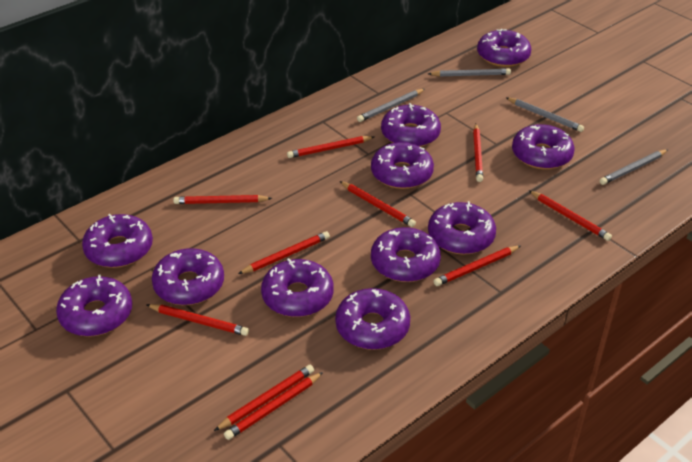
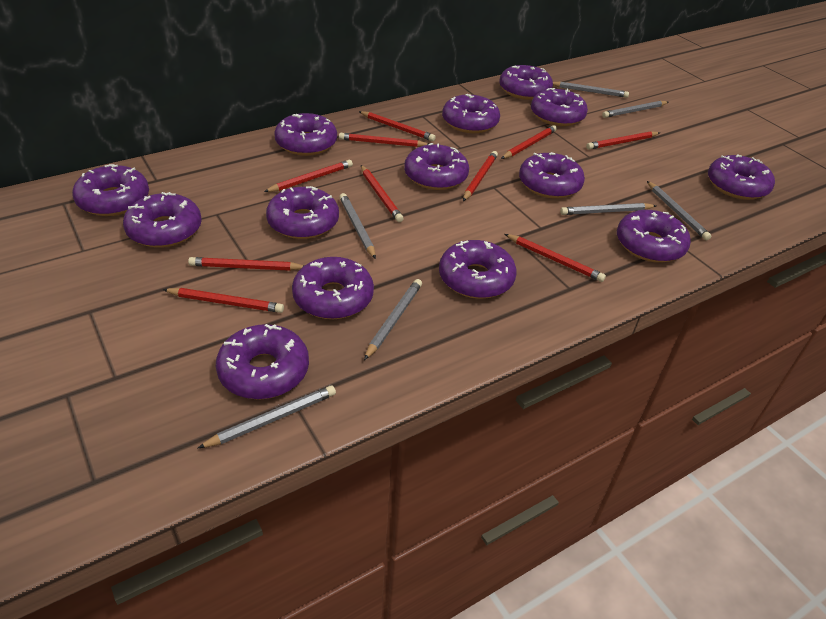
grey pencil: [357,89,425,122] [428,68,511,77] [506,97,584,132] [599,149,668,185] = 4 -> [198,386,336,448] [339,193,376,259] [364,279,422,360] [553,81,629,98] [560,203,656,215] [602,101,668,118] [647,181,711,240] = 7
purple donut: [56,275,132,337] [82,214,153,268] [152,248,224,305] [261,258,334,317] [335,288,410,350] [371,142,434,189] [371,227,441,282] [381,103,441,147] [428,201,496,255] [477,29,531,67] [512,124,575,170] = 11 -> [72,164,149,216] [123,192,202,248] [216,324,309,400] [266,186,339,239] [274,113,337,156] [292,257,374,319] [404,143,469,190] [439,240,517,299] [442,94,500,133] [499,65,553,100] [519,152,585,199] [531,88,588,126] [617,210,691,263] [708,154,775,200] = 14

